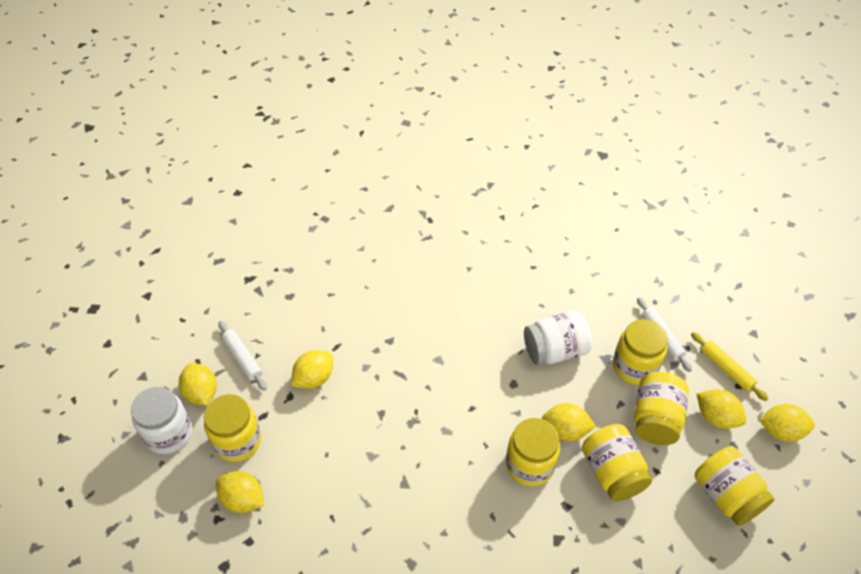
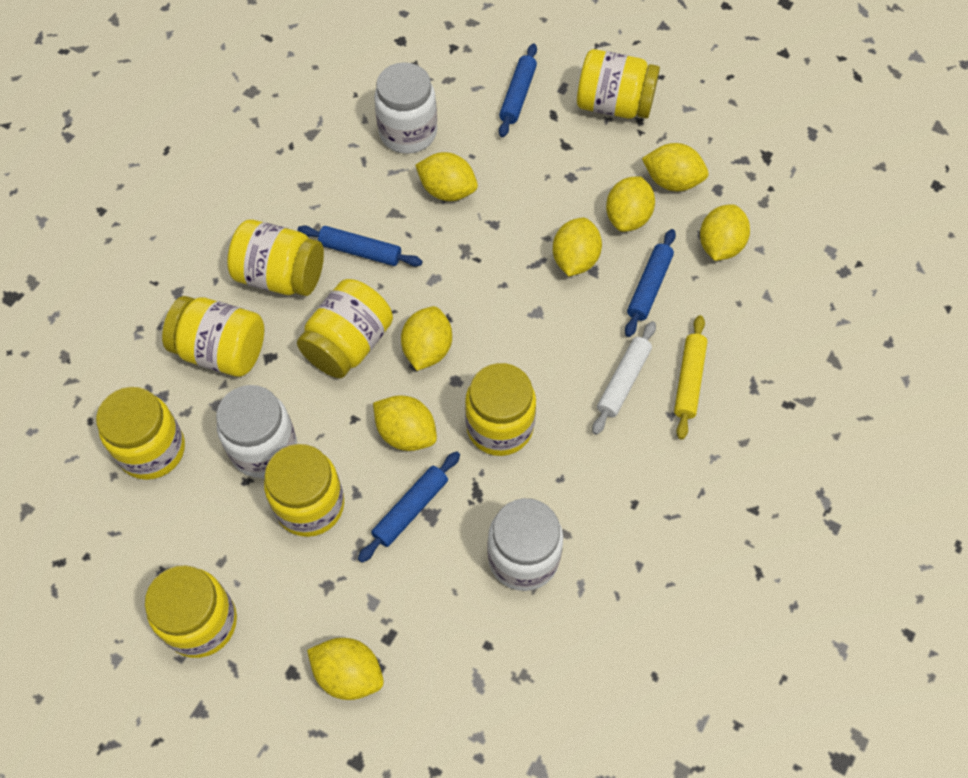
blue rolling pin: none = 0 -> [298,225,423,267] [358,451,460,563] [499,44,537,137] [625,229,676,337] = 4
white jar: [131,387,192,454] [524,310,592,365] = 2 -> [216,385,297,478] [374,62,437,154] [487,498,563,591] = 3
white rolling pin: [218,321,267,390] [637,297,692,372] = 2 -> [592,321,656,435] = 1
yellow jar: [204,394,261,462] [506,418,560,487] [582,424,652,501] [613,319,668,385] [634,372,689,445] [695,446,774,526] = 6 -> [96,387,185,480] [145,565,237,658] [162,296,264,377] [227,220,324,296] [264,444,344,537] [297,279,393,378] [465,363,536,456] [577,49,660,119] = 8
yellow lemon: [179,363,217,406] [216,471,264,513] [291,350,333,389] [542,403,596,441] [697,389,746,429] [759,404,815,442] = 6 -> [307,638,384,700] [373,395,437,451] [401,306,452,371] [415,152,478,201] [553,218,602,277] [606,176,655,232] [642,143,708,191] [700,204,750,261] = 8

